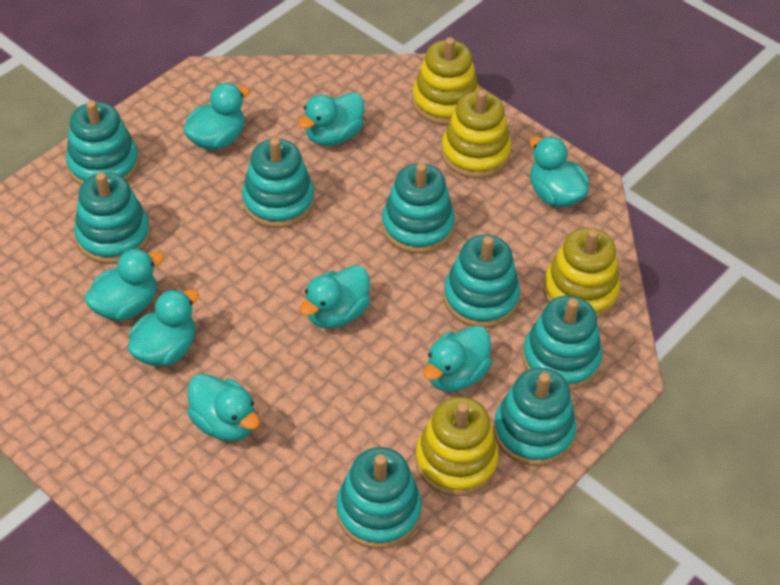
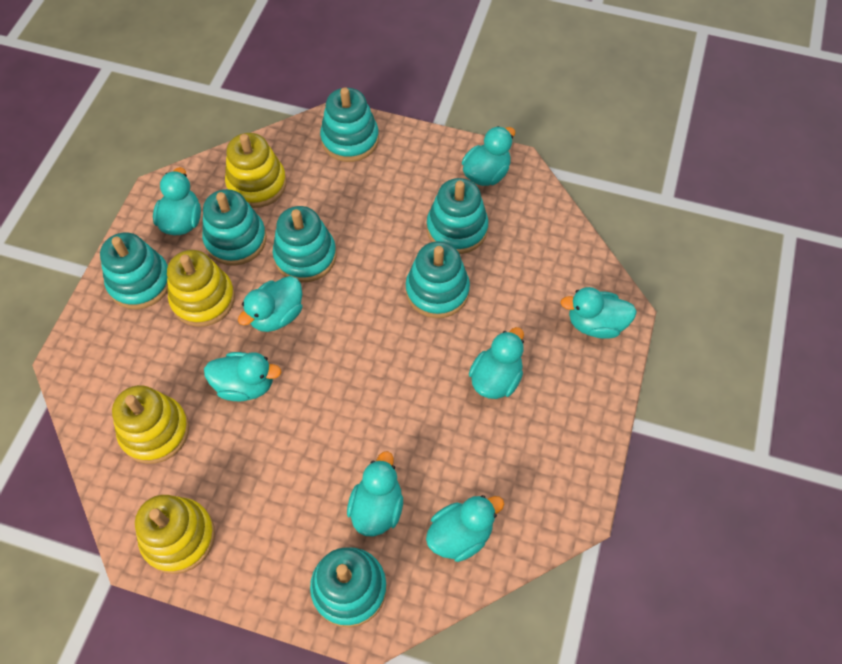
turquoise stacking toy: [66,100,139,186] [74,172,150,264] [242,138,314,228] [336,447,422,549] [382,163,455,254] [444,235,520,328] [493,368,576,466] [522,295,602,391] = 8 -> [100,232,168,309] [202,189,267,266] [273,206,336,282] [310,547,387,627] [320,87,379,162] [406,241,470,318] [427,178,488,254] = 7

